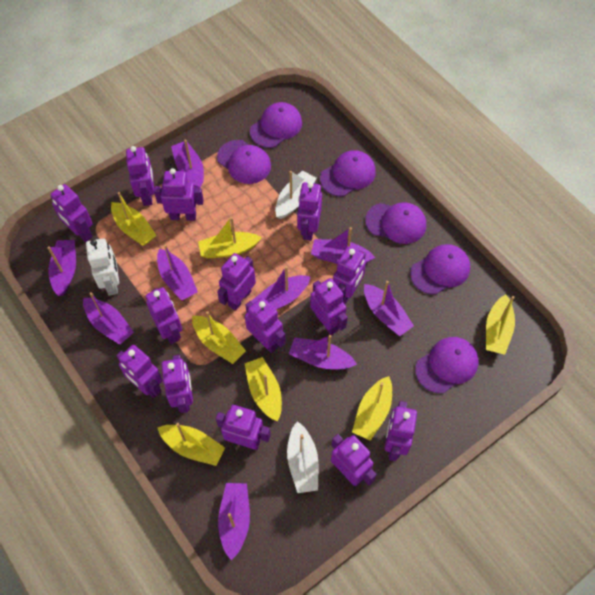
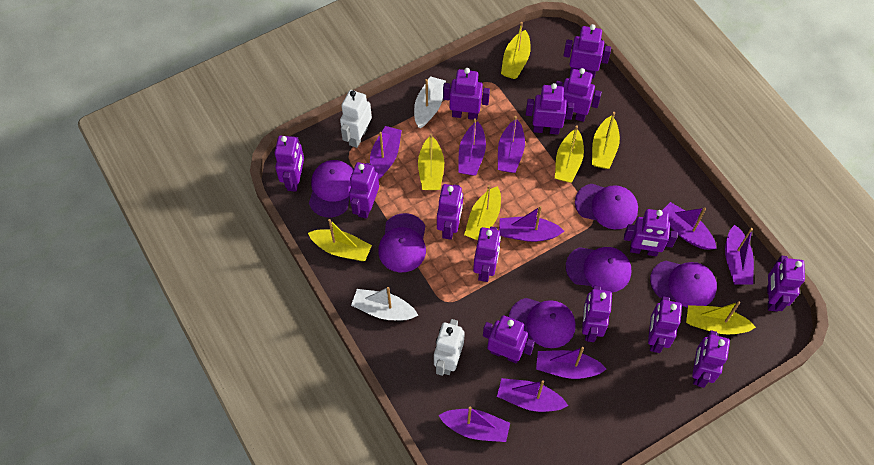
white robot: [86,238,119,296] = 1 -> [340,90,372,148] [434,319,465,376] = 2

